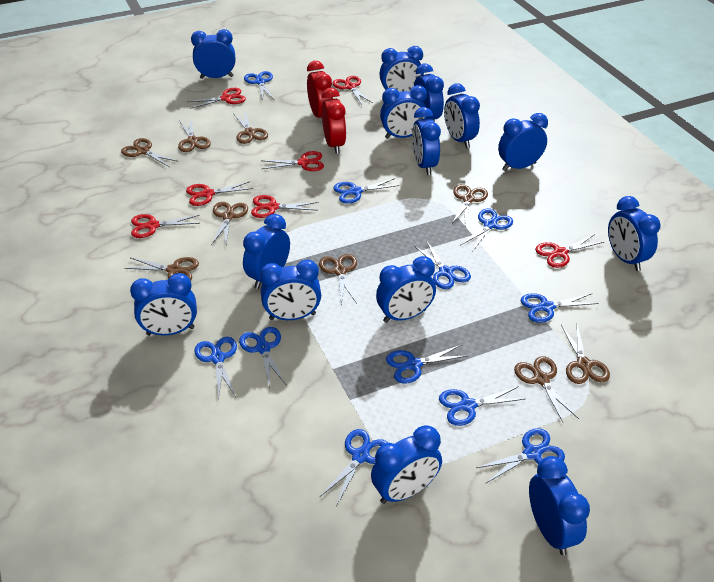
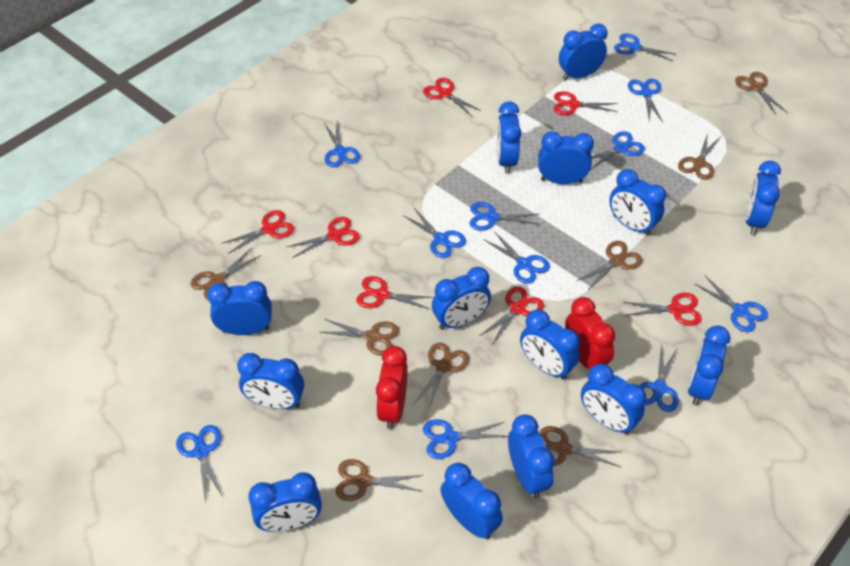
brown scissors: [121,138,179,167] [124,257,199,281] [178,119,211,152] [211,202,248,245] [233,110,268,144] [319,254,357,305] [452,184,488,228] [514,356,579,422] [561,324,610,384] = 9 -> [191,248,261,300] [319,319,399,356] [336,459,423,501] [413,343,469,411] [539,426,621,467] [576,241,642,291] [678,133,720,180] [735,72,787,115] = 8

